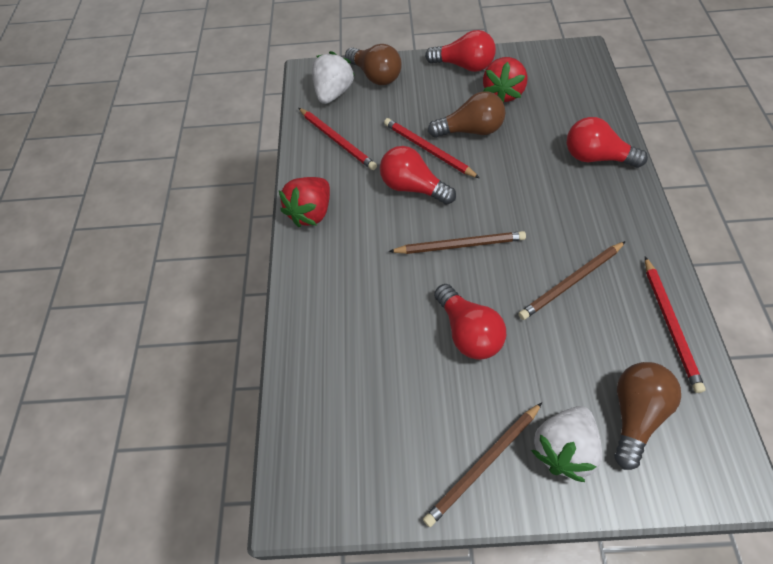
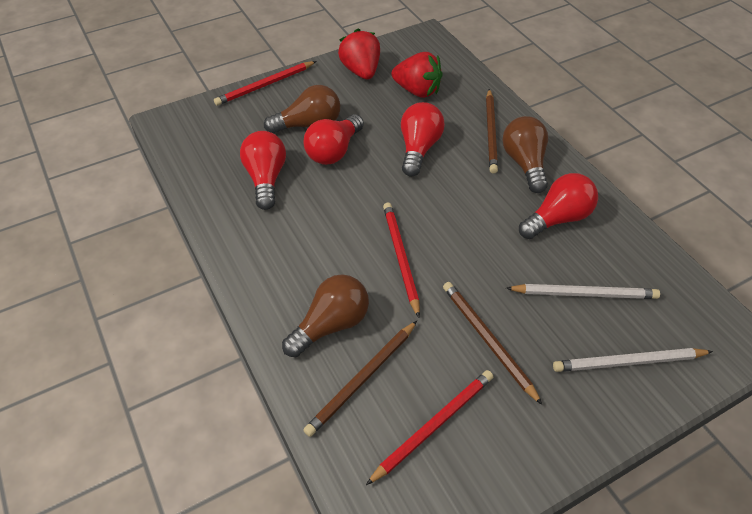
white pencil: none = 0 -> [506,284,660,299] [553,348,713,372] = 2
white strawberry: [312,51,354,104] [531,406,603,482] = 2 -> none = 0

